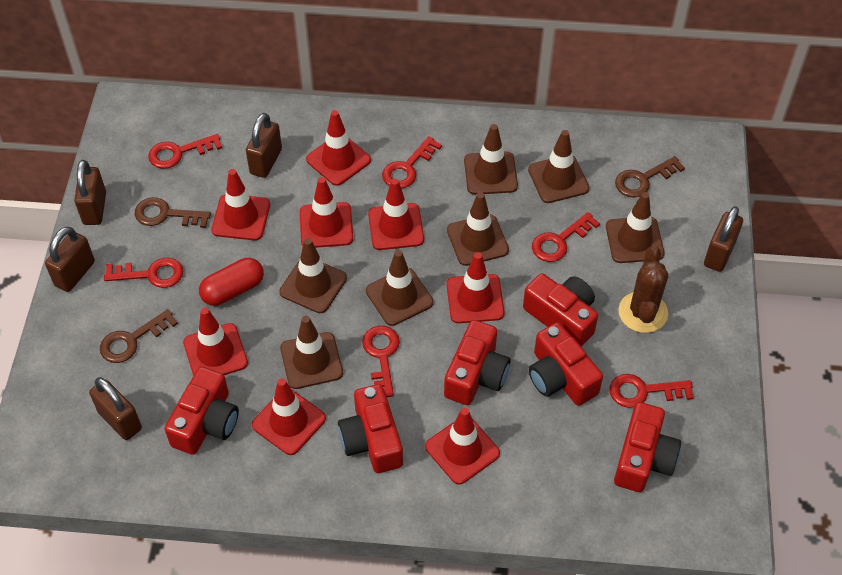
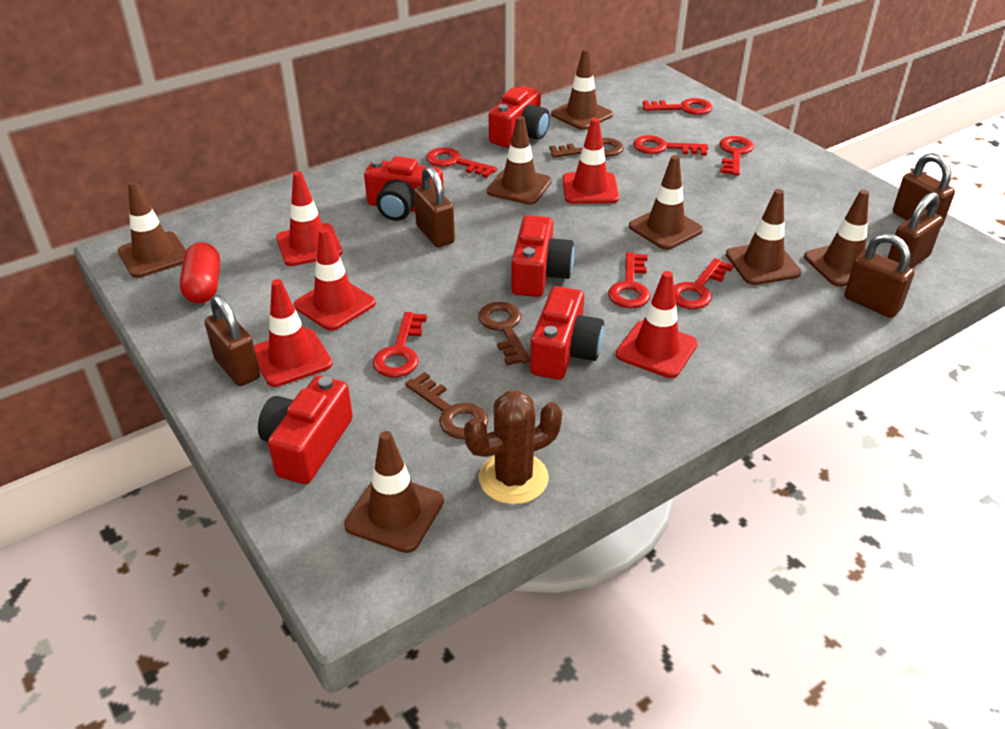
red camera: [164,367,239,455] [338,384,403,473] [444,320,511,405] [523,273,598,347] [529,322,603,406] [614,402,681,492] = 6 -> [258,376,353,484] [364,156,444,221] [489,86,550,148] [511,215,574,297] [530,286,604,380] = 5
red key: [104,258,183,288] [148,134,222,169] [362,326,400,397] [382,136,442,189] [532,212,600,262] [610,374,694,408] = 6 -> [373,312,427,377] [426,147,497,178] [608,252,650,308] [633,135,708,156] [643,98,713,115] [674,258,734,309] [720,136,754,175] = 7
red traffic cone: [183,308,248,376] [211,169,270,240] [252,378,326,455] [300,177,353,248] [306,110,371,186] [368,179,424,250] [425,408,500,484] [447,252,505,323] = 8 -> [254,279,333,387] [276,171,343,266] [294,228,376,331] [562,118,619,204] [616,271,698,378] = 5

